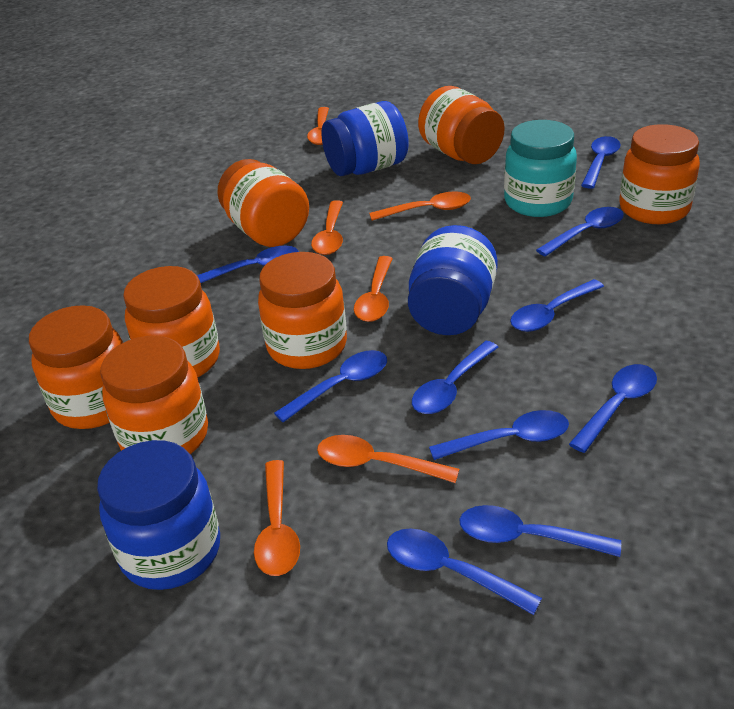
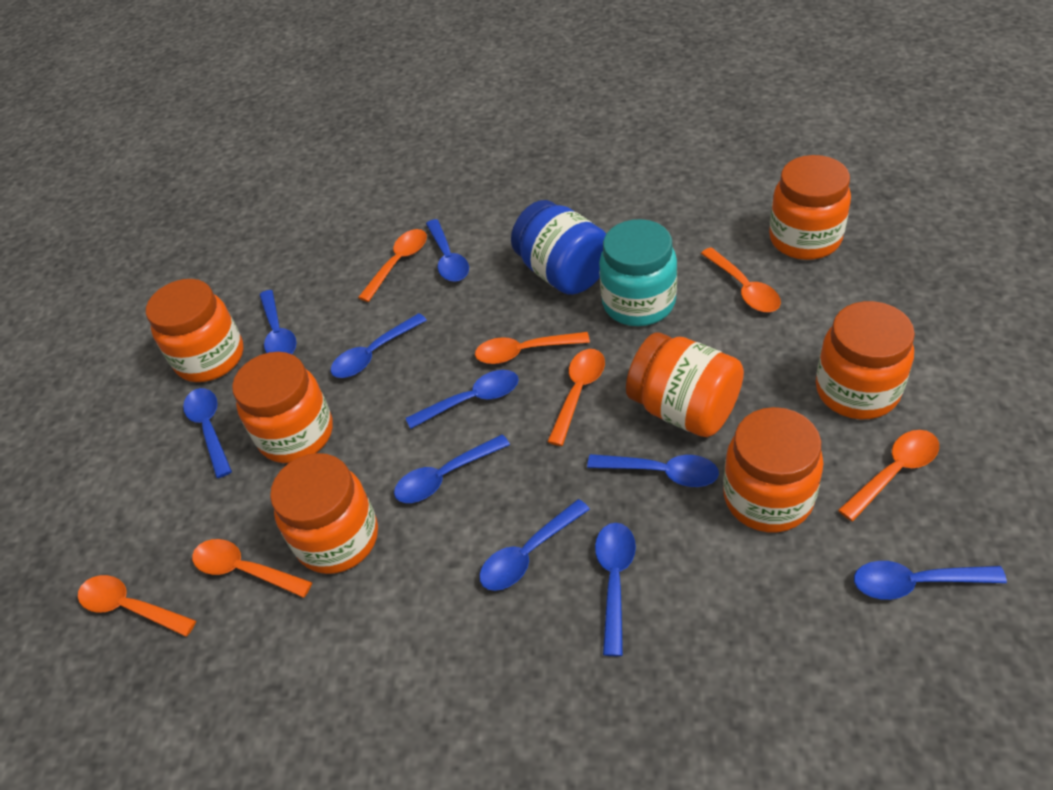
blue jar: [97,440,220,590] [322,101,409,176] [408,225,498,335] = 3 -> [511,200,606,295] = 1
orange spoon: [254,460,300,576] [307,107,329,145] [311,200,343,255] [317,435,460,483] [354,256,393,322] [369,192,471,221] = 6 -> [78,575,196,637] [192,539,312,598] [358,229,427,302] [475,332,590,364] [547,349,605,446] [701,247,781,312] [838,430,939,521] = 7

